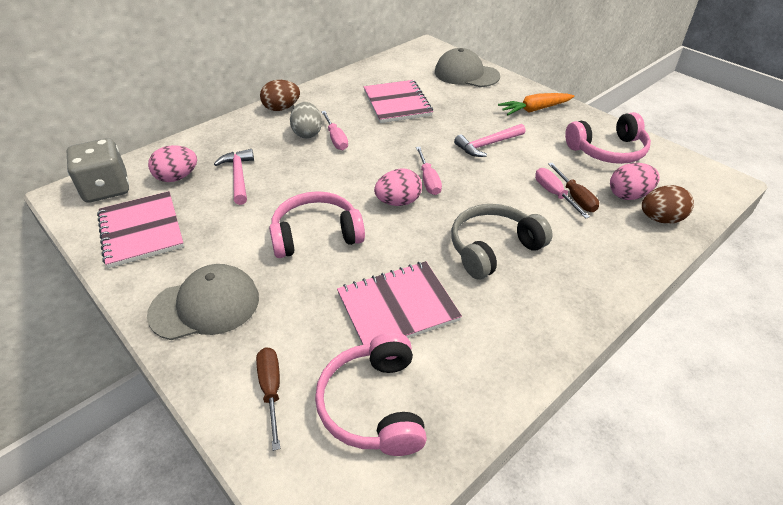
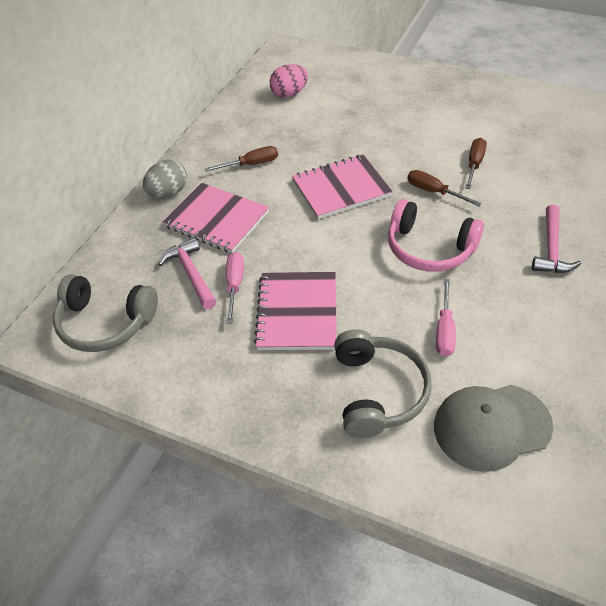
brown egg: [260,80,300,111] [642,185,694,224] = 2 -> none = 0
brown screwdriver: [256,347,280,451] [548,163,599,212] = 2 -> [205,146,278,172] [407,170,482,206] [465,138,487,189] = 3
grey cap: [147,264,259,340] [435,48,500,87] = 2 -> [434,385,553,472] = 1
grey dice: [67,138,129,202] = 1 -> none = 0
grey headphones: [451,204,553,279] = 1 -> [53,274,158,352] [334,329,432,438] = 2
orange carrot: [498,93,574,115] = 1 -> none = 0
pink egg: [148,145,197,182] [374,168,422,206] [610,163,660,200] = 3 -> [270,64,308,98] = 1
pink headphones: [269,191,365,258] [315,332,427,456] [565,112,651,164] = 3 -> [388,199,484,272] = 1
pink screwdriver: [321,111,348,150] [416,147,442,195] [535,168,590,219] = 3 -> [226,252,244,324] [436,279,456,356] = 2

